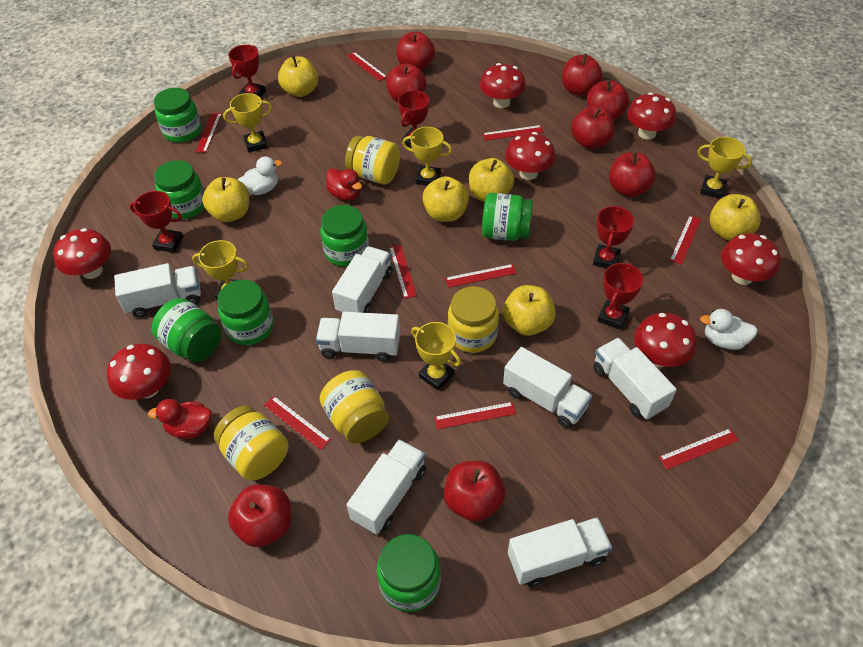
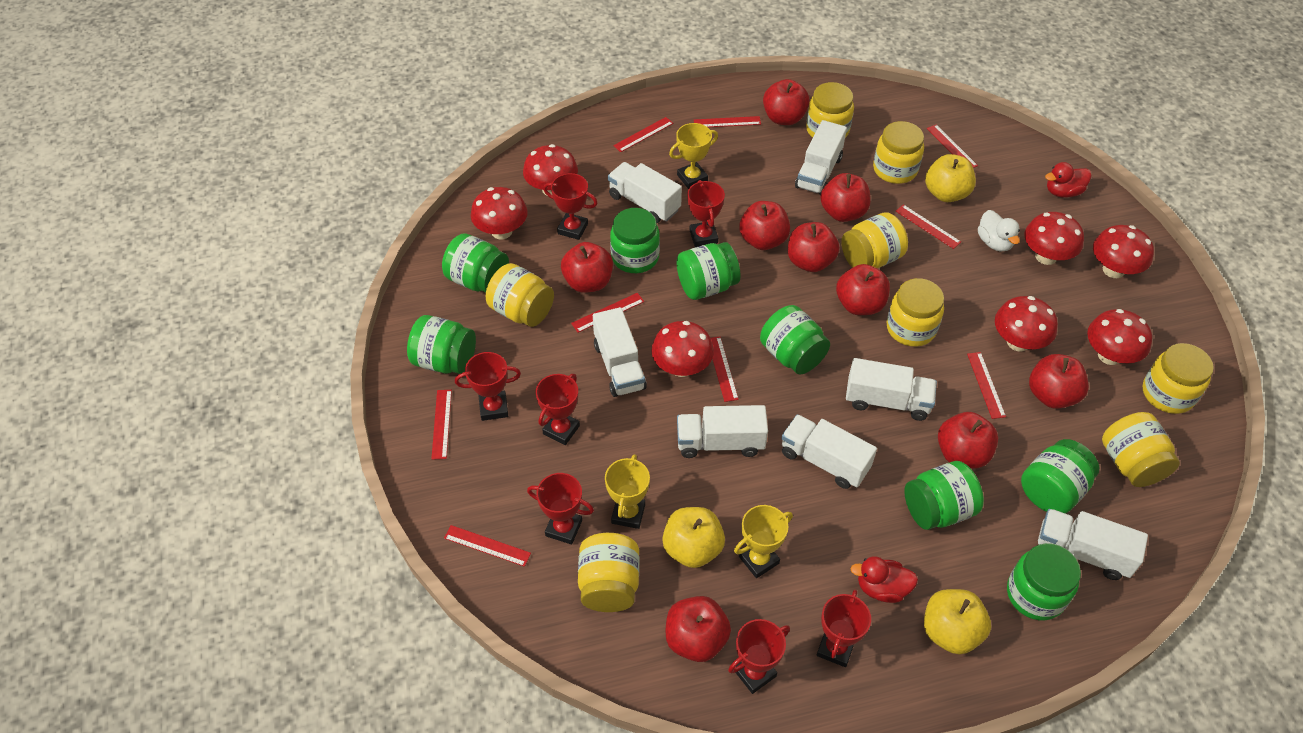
green jar: [152,298,222,362] [154,88,202,143] [154,160,205,219] [217,280,274,345] [320,205,369,267] [377,534,441,612] [482,193,533,241] = 7 -> [407,315,476,374] [442,233,509,293] [610,208,660,273] [676,242,741,300] [760,305,830,375] [904,461,984,530] [1007,543,1081,620] [1021,439,1100,514] = 8
red apple: [228,484,291,547] [386,63,427,103] [397,32,435,70] [444,461,505,522] [562,54,603,96] [571,106,615,149] [587,80,629,121] [609,152,656,197] = 8 -> [561,242,613,293] [665,596,731,662] [739,201,790,250] [763,79,810,125] [788,222,839,272] [820,173,871,222] [836,264,890,315] [938,412,998,468] [1029,354,1089,409] = 9
red trophy: [129,191,183,253] [228,45,266,97] [398,90,429,148] [593,206,635,268] [597,263,643,330] = 5 -> [455,352,521,421] [527,473,594,544] [536,374,580,445] [543,173,597,240] [687,180,725,247] [728,619,790,694] [817,589,871,667] = 7
white duck: [238,156,282,195] [700,309,758,350] = 2 -> [978,210,1020,251] = 1
yellow apple: [202,177,249,222] [278,55,318,97] [422,176,469,222] [469,158,514,202] [503,285,556,336] [710,194,761,241] = 6 -> [662,507,725,568] [924,589,991,654] [925,154,976,202] = 3
yellow jar: [214,406,289,481] [320,370,389,443] [345,136,400,184] [448,286,499,353] = 4 -> [486,263,554,327] [578,533,639,612] [806,82,854,138] [841,212,908,269] [873,121,924,184] [887,278,944,347] [1102,412,1180,487] [1143,343,1214,414] = 8
yellow trophy: [192,240,249,301] [223,93,272,152] [402,127,452,186] [411,322,461,390] [697,137,752,199] = 5 -> [605,454,650,529] [669,123,718,189] [734,505,793,578] = 3

